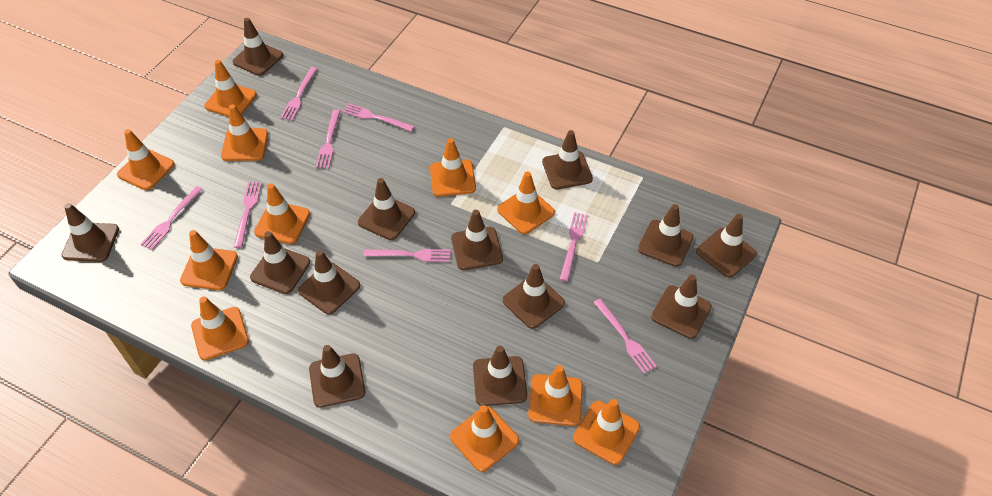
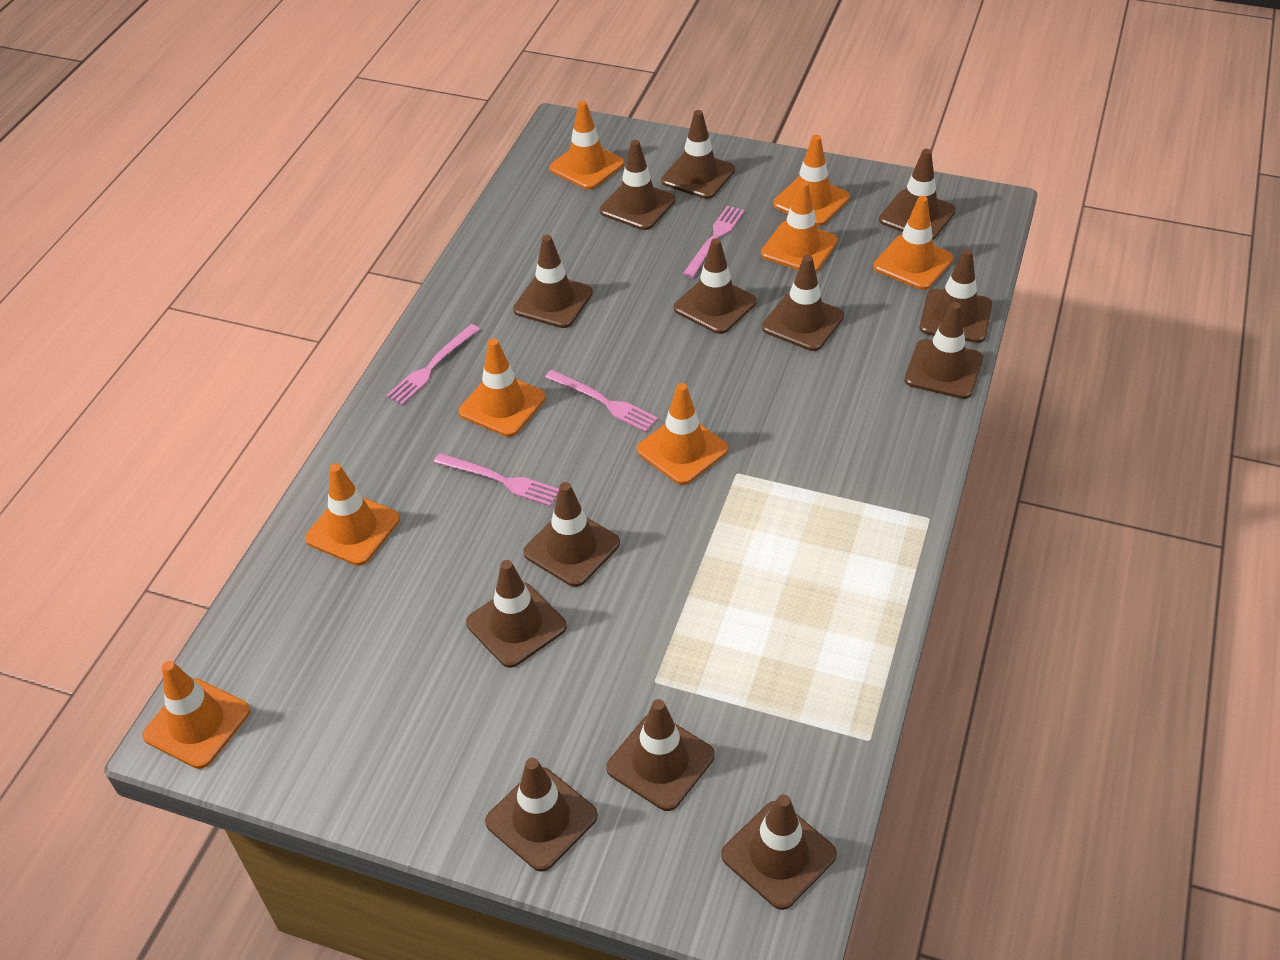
orange traffic cone: [117,129,175,190] [180,230,238,290] [191,297,249,360] [204,60,257,117] [221,104,268,161] [254,183,310,244] [430,138,476,197] [450,405,519,472] [497,171,555,234] [528,365,583,426] [573,399,640,465] = 11 -> [142,661,250,769] [305,463,400,566] [458,338,546,437] [549,101,624,190] [637,383,728,485] [761,181,838,272] [773,135,850,226] [873,196,954,290] = 8
pink fork: [140,186,203,250] [234,182,262,248] [280,67,317,121] [316,109,340,169] [342,103,415,132] [363,249,451,262] [560,212,588,282] [593,299,657,374] = 8 -> [386,324,480,405] [434,453,559,506] [545,370,658,432] [683,205,744,278] = 4

